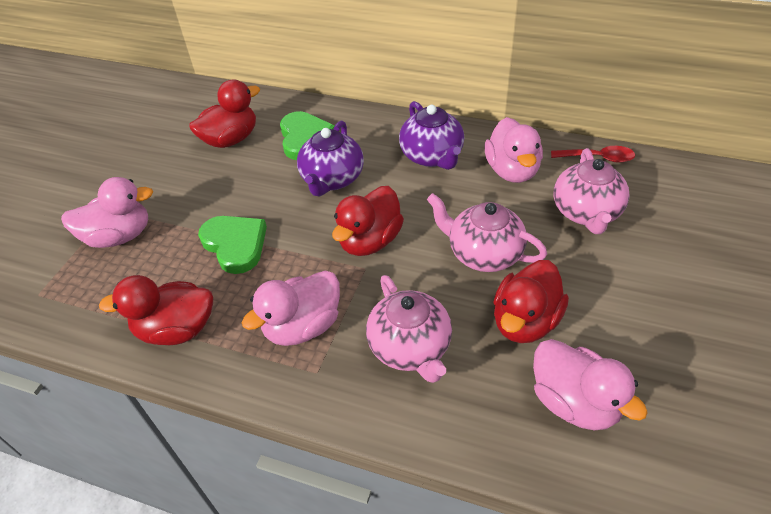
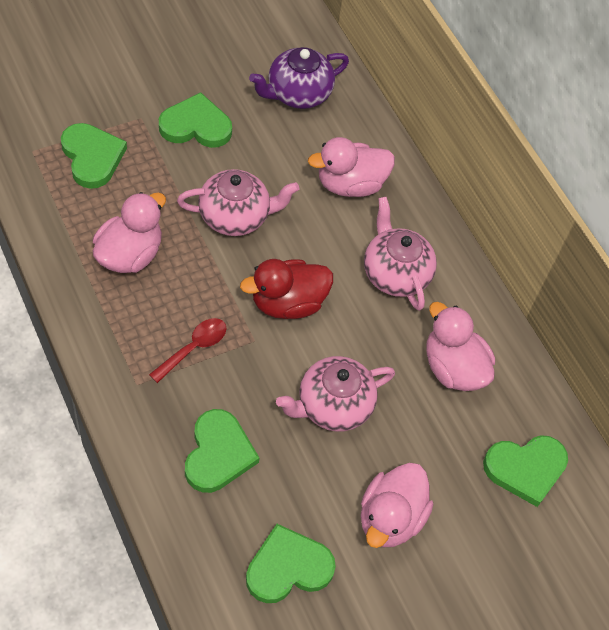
green heart: [198,216,267,274] [280,111,335,160] = 2 -> [61,123,127,189] [159,92,232,148] [185,409,260,493] [246,524,336,603] [483,435,568,507] = 5
purple teapot: [297,120,364,196] [399,101,464,170] = 2 -> [249,47,349,109] = 1
red duck: [99,275,213,345] [189,79,260,148] [332,186,404,256] [493,260,569,343] = 4 -> [240,259,333,319] = 1

